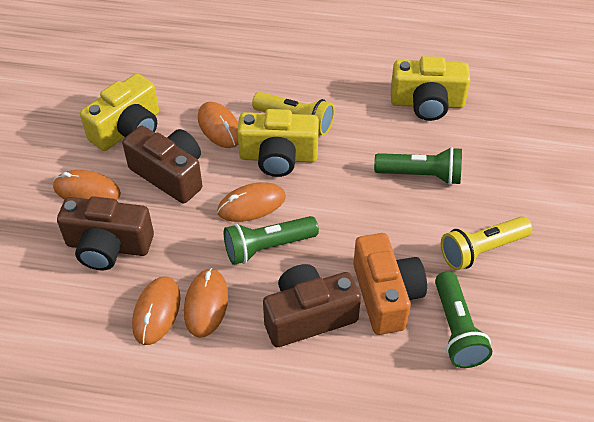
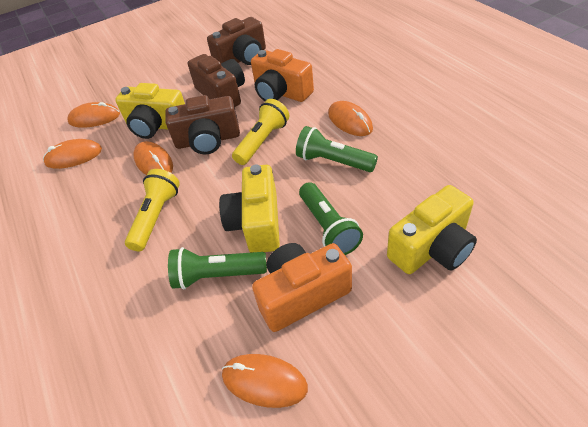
orange camera: [353,233,427,335] = 1 -> [251,49,314,102] [252,243,352,332] = 2

